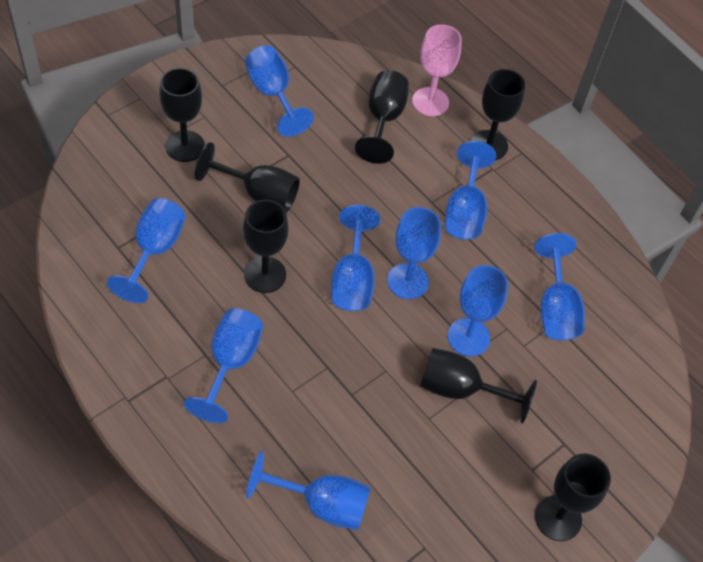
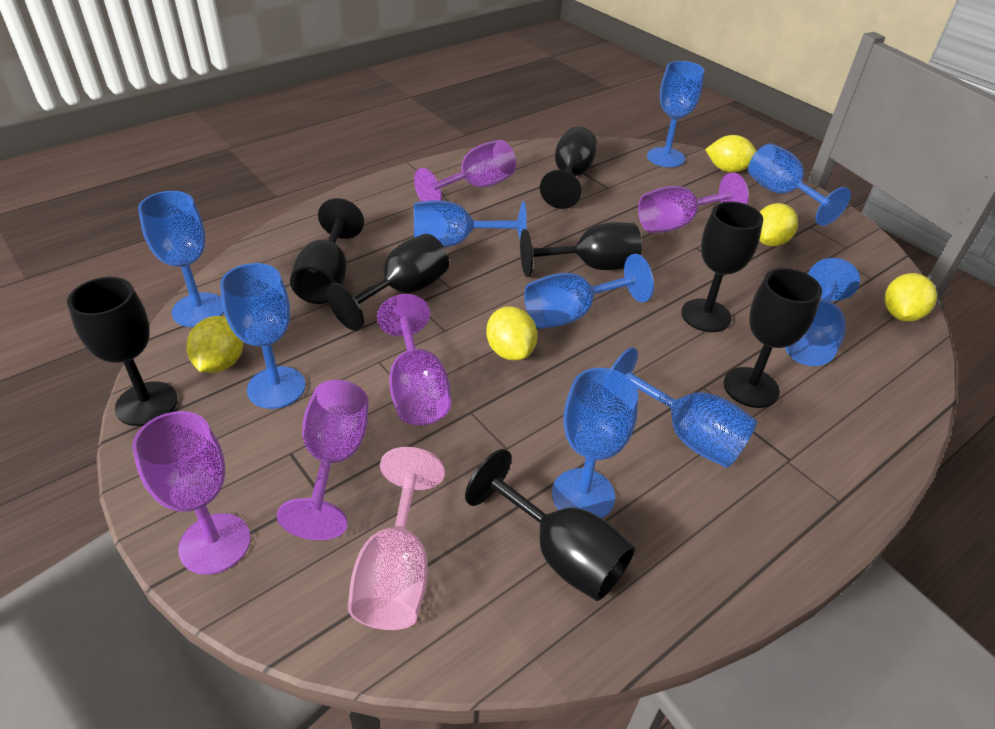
black goblet: [159,68,205,162] [195,142,300,212] [243,199,289,293] [355,70,409,164] [420,348,537,424] [471,69,525,160] [535,454,611,541] = 7 -> [67,277,178,426] [290,198,364,304] [327,234,449,331] [465,449,635,601] [520,222,642,277] [540,126,597,209] [681,202,763,332] [724,268,822,408] = 8
purple goblet: none = 0 -> [132,411,251,575] [277,380,368,540] [377,294,451,425] [414,140,516,202] [638,172,749,233] = 5
yellow lemon: none = 0 -> [187,316,244,373] [486,306,537,361] [705,135,756,173] [759,203,798,246] [884,273,937,321] = 5

